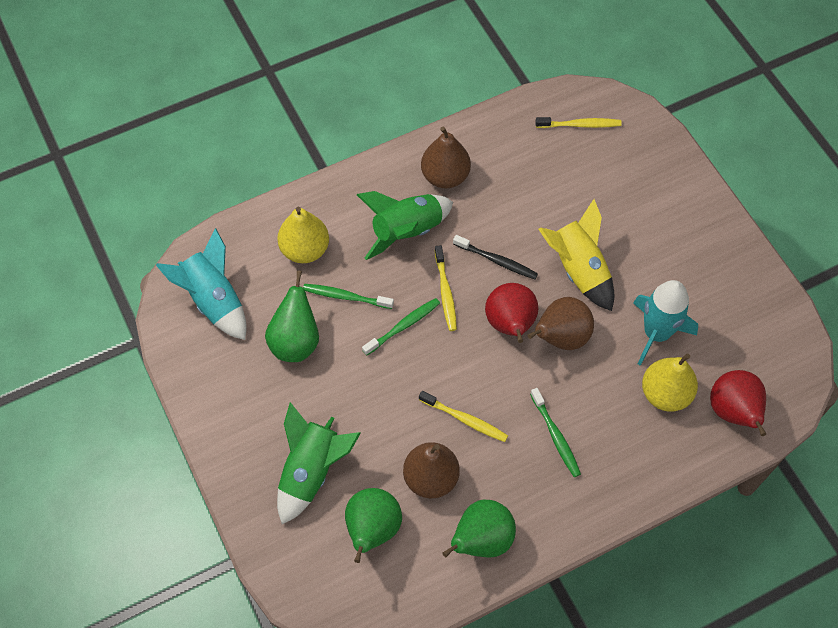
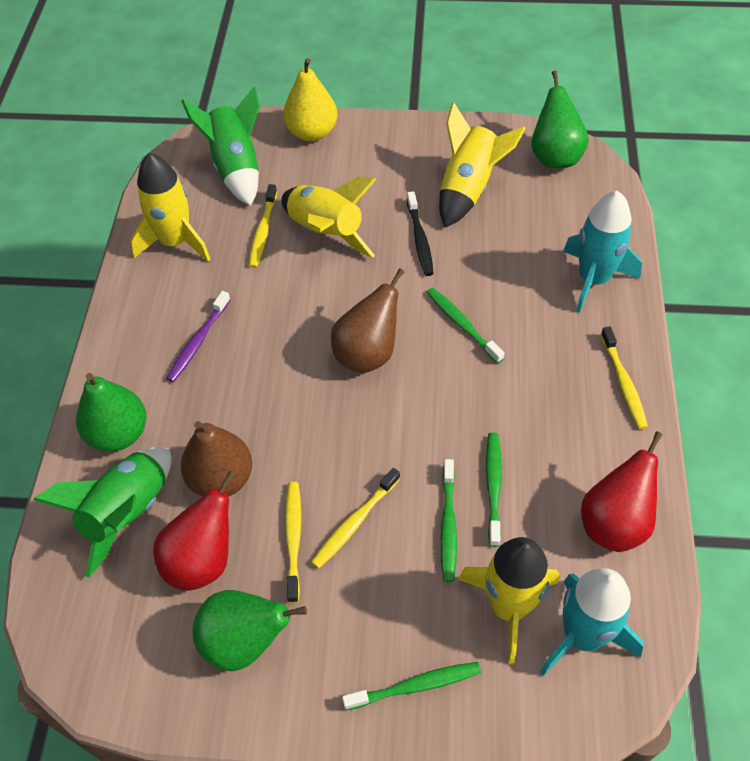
brown pear: [403,442,460,498] [421,126,471,188] [527,297,594,350] = 3 -> [181,421,252,497] [331,268,404,373] = 2
green toothbrush: [303,284,394,309] [362,298,440,356] [530,388,581,477] = 3 -> [342,662,481,710] [427,287,504,364] [440,459,457,582] [486,433,502,547] = 4
purple toothbrush: none = 0 -> [166,291,230,382] = 1
yellow pear: [277,207,329,263] [642,353,698,412] = 2 -> [283,58,338,141] = 1
yellow rocket: [539,199,615,311] = 1 -> [130,153,211,262] [281,176,377,258] [439,102,526,227] [458,537,559,664] = 4
yellow toothbrush: [419,391,508,442] [435,245,457,331] [535,117,622,128] = 3 -> [249,184,277,268] [285,482,301,603] [311,468,400,569] [601,327,648,429] = 4

